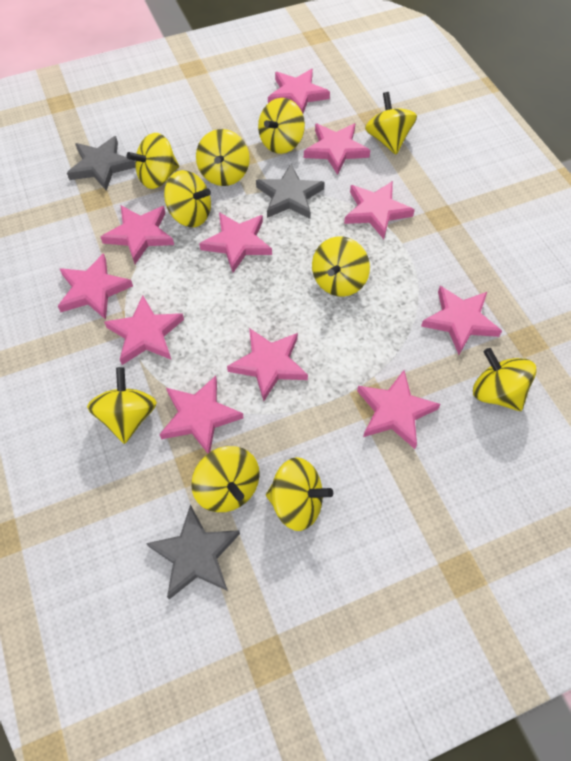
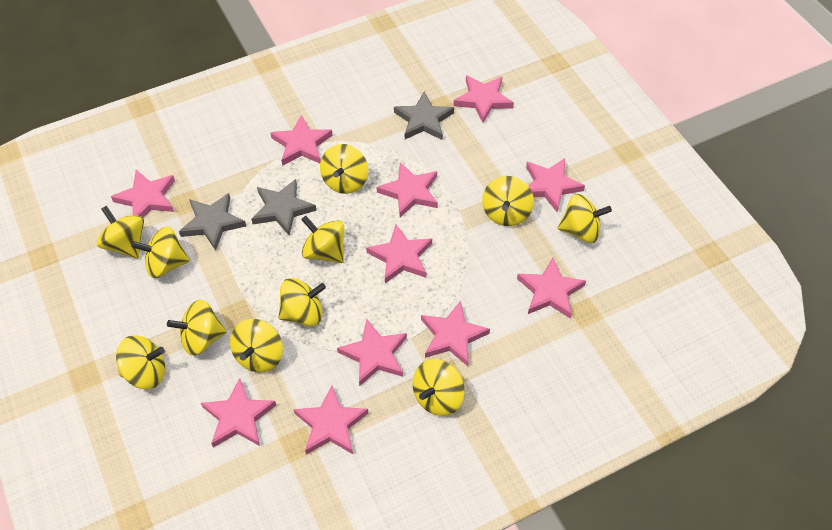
yellow spinning top: [87,367,157,444] [127,133,179,189] [164,170,211,227] [191,446,260,512] [196,129,250,186] [258,98,305,154] [266,457,333,531] [312,236,370,297] [365,92,417,154] [473,348,537,411] = 10 -> [97,205,144,258] [116,335,165,389] [131,227,190,278] [167,300,227,356] [230,319,283,372] [278,278,326,326] [301,216,344,263] [320,144,368,194] [413,359,465,416] [482,176,534,226] [558,194,612,243] = 11

